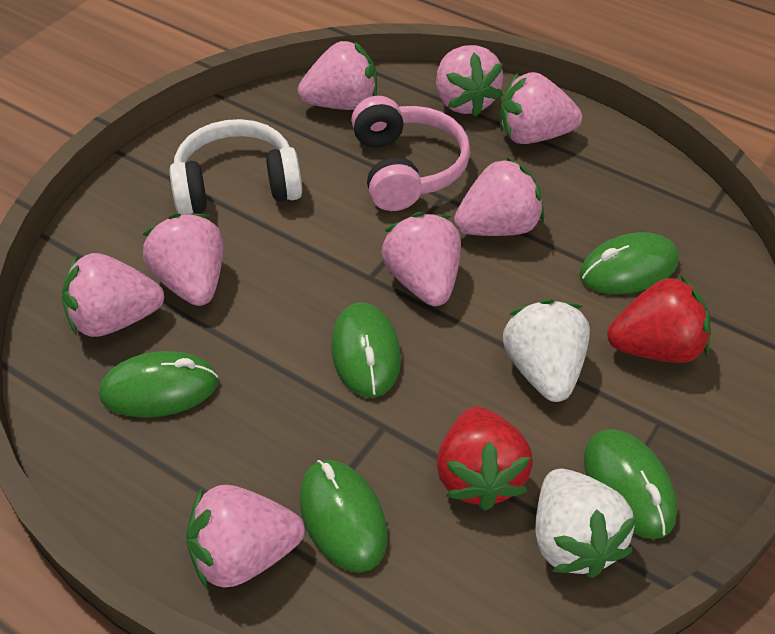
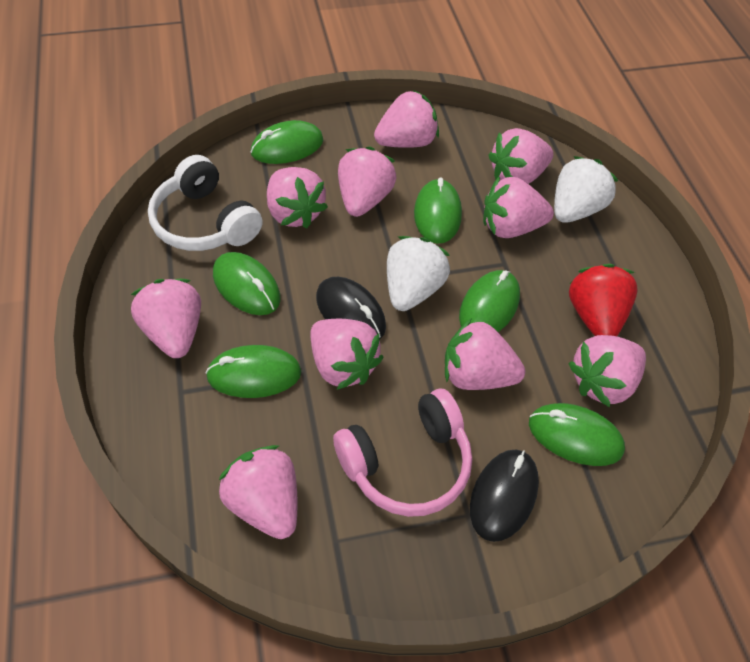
black mouse: none = 0 -> [316,277,386,340] [470,449,539,542] = 2
green mouse: [99,351,218,418] [300,460,387,572] [331,302,401,398] [579,232,679,294] [584,429,677,539] = 5 -> [206,345,301,398] [213,252,281,315] [251,120,323,164] [414,177,462,244] [459,270,520,332] [529,403,625,466] = 6
pink strawberry: [62,253,165,337] [142,213,224,306] [186,485,305,588] [298,41,377,110] [382,212,461,306] [436,45,503,117] [454,157,544,236] [500,72,582,144] = 8 -> [131,279,201,358] [219,445,297,539] [267,167,328,228] [310,319,383,390] [338,146,396,217] [374,90,439,148] [445,318,525,390] [483,177,554,238] [488,128,553,184] [568,335,646,407] = 10
red strawberry: [437,406,533,511] [607,275,710,363] = 2 -> [569,264,638,336] = 1

